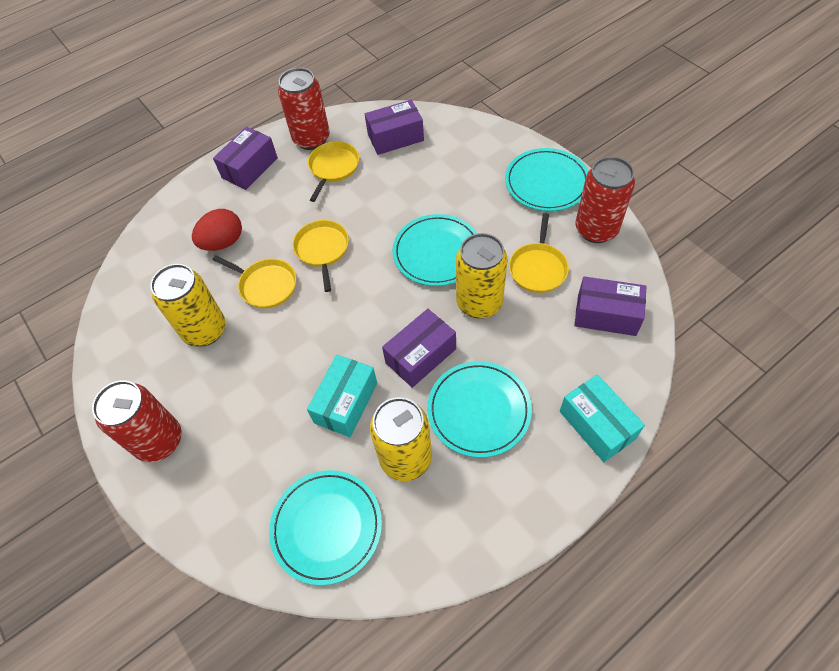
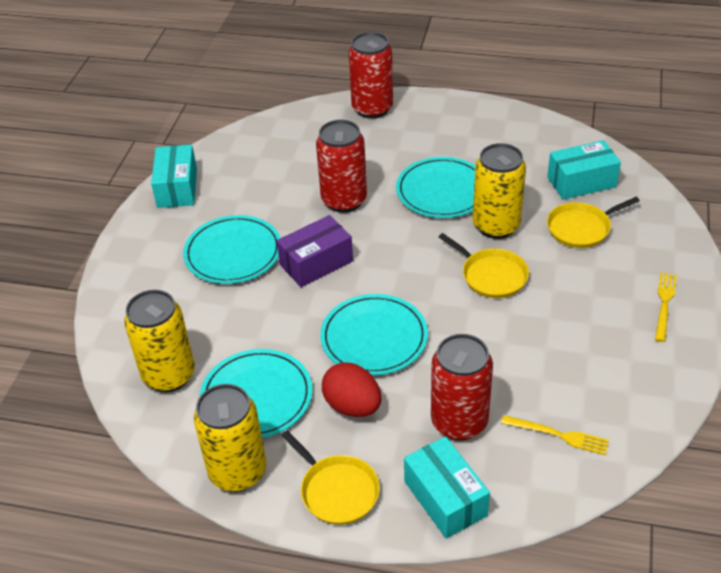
purple box: [213,127,278,190] [365,100,424,155] [382,309,456,388] [574,276,646,336] = 4 -> [277,215,353,287] = 1
turquoise box: [307,355,377,437] [560,374,645,462] = 2 -> [151,145,197,208] [404,436,490,539] [547,140,621,200] = 3
yellow fork: none = 0 -> [501,415,609,455] [655,272,677,342] = 2
yellow pan: [213,255,296,308] [293,220,349,292] [308,141,359,202] [509,213,569,293] = 4 -> [281,430,380,525] [439,233,529,298] [547,197,640,248] = 3

